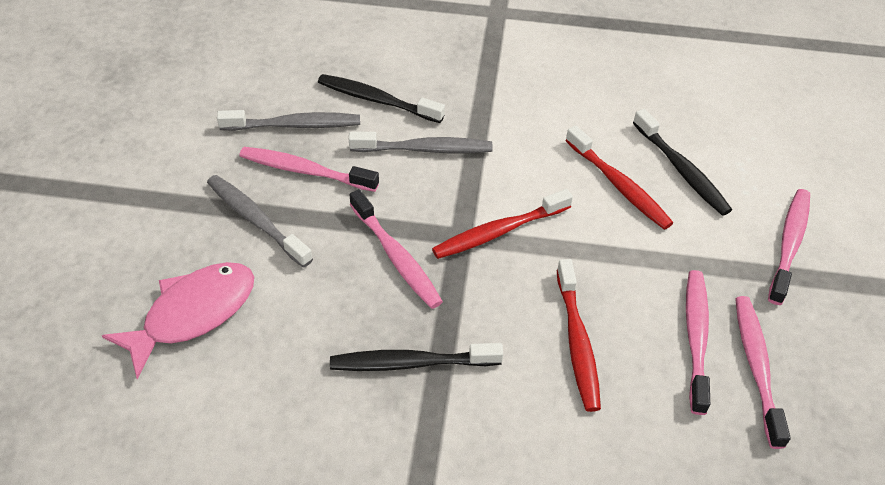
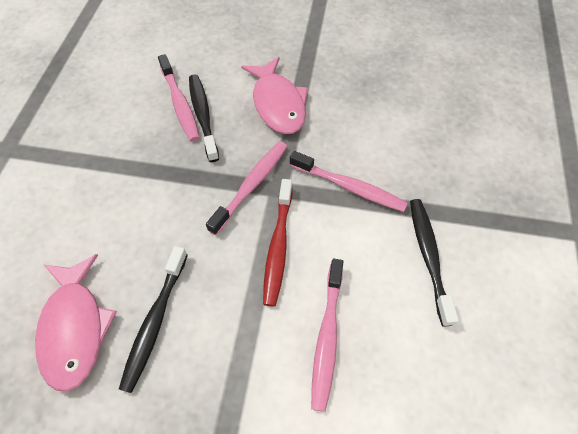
grey toothbrush: [207,175,313,268] [217,110,360,131] [349,132,492,153] = 3 -> none = 0
pink fish: [101,262,254,379] = 1 -> [35,254,117,391] [241,57,308,134] = 2
pink toothbrush: [239,147,379,192] [350,189,443,309] [686,270,710,415] [735,296,791,449] [768,189,810,305] = 5 -> [158,54,200,141] [206,141,287,235] [290,151,408,212] [311,259,343,412] = 4
red toothbrush: [432,189,573,259] [557,259,601,412] [565,125,673,230] = 3 -> [263,179,293,307] = 1

